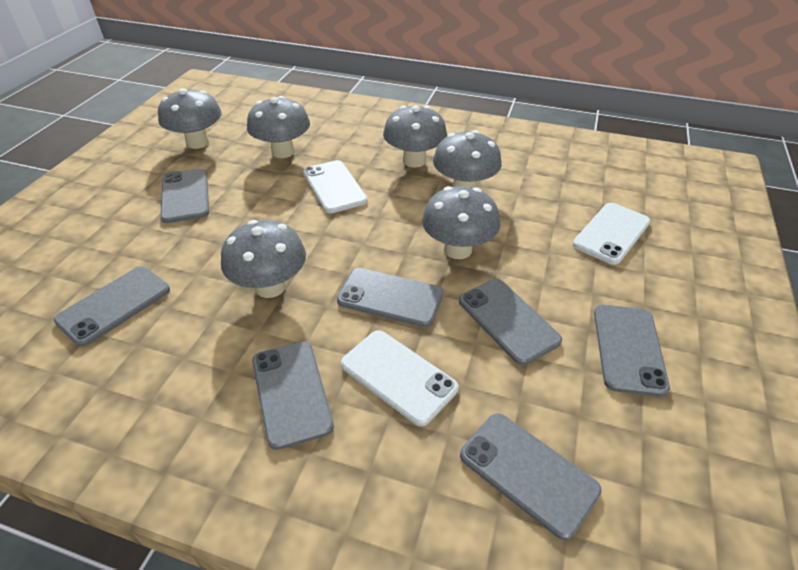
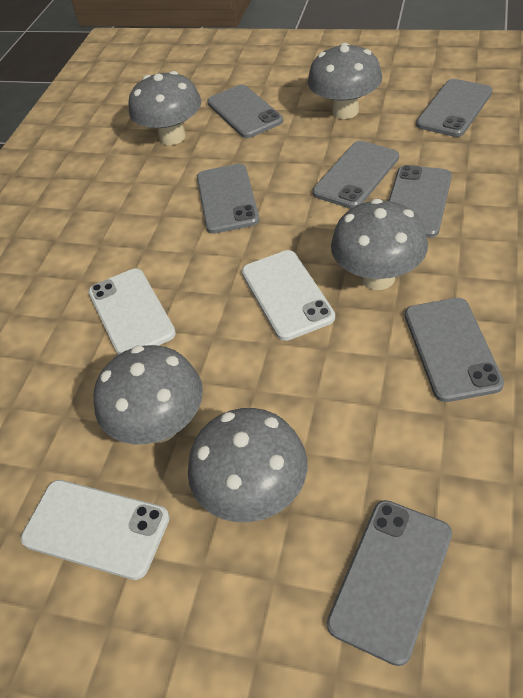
grey mushroom: [158,88,222,149] [221,220,306,298] [247,96,310,158] [383,106,447,168] [422,186,500,259] [433,130,502,188] = 6 -> [94,345,203,444] [128,71,201,145] [188,408,307,522] [308,43,382,119] [331,199,428,290] = 5

